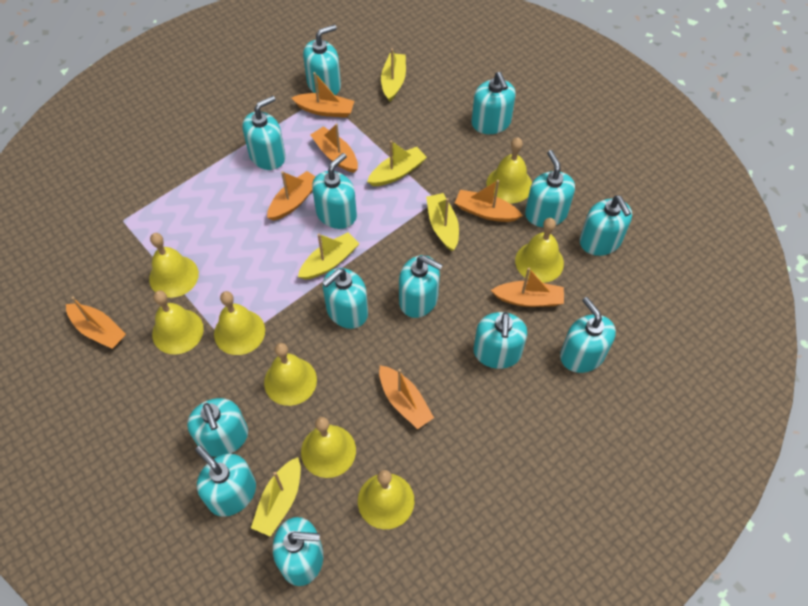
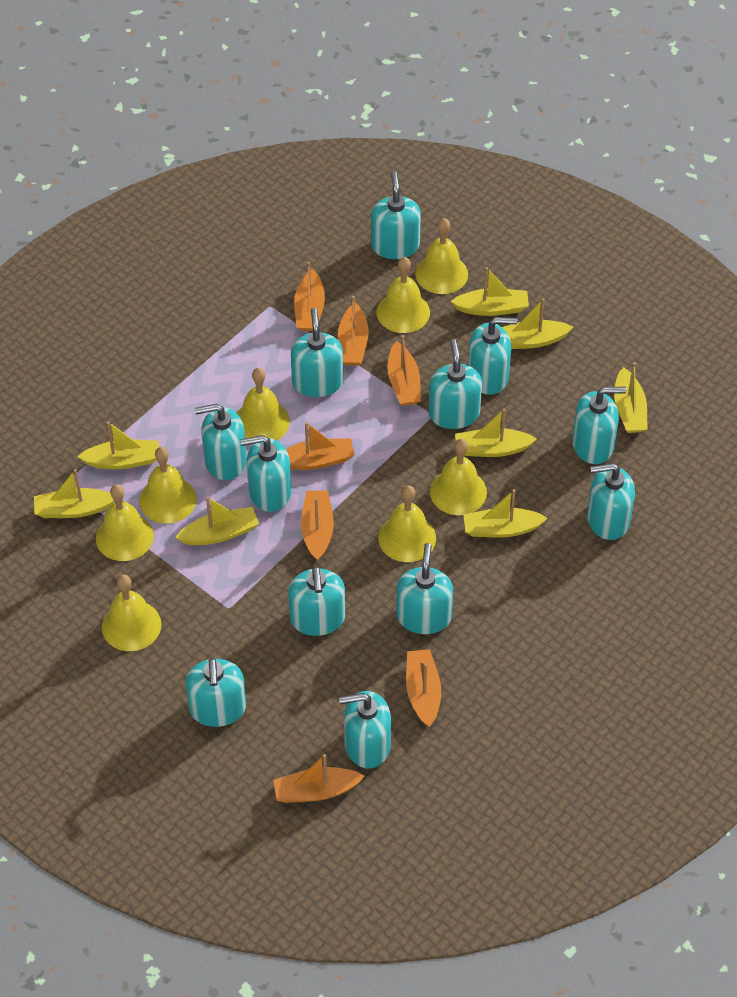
turquoise soap dispenser: [187,398,248,457] [195,446,256,517] [242,96,286,170] [273,517,323,586] [303,25,341,95] [312,153,357,229] [322,268,368,329] [399,255,443,318] [471,72,516,134] [473,312,527,369] [525,150,575,227] [560,297,616,373] [580,195,632,256] = 13 -> [186,658,246,727] [195,404,247,480] [240,435,291,512] [288,566,345,636] [291,308,343,397] [339,691,391,769] [371,171,421,259] [396,543,453,634] [429,339,482,429] [468,317,517,395] [572,387,626,464] [587,463,635,540] = 12
yellow boat: [251,457,301,537] [298,232,360,280] [367,140,427,186] [381,49,406,102] [426,193,459,251] = 5 -> [34,469,114,518] [77,421,159,469] [175,497,259,545] [451,267,529,316] [455,408,537,457] [463,489,547,538] [502,298,573,349] [614,362,648,433] = 8

